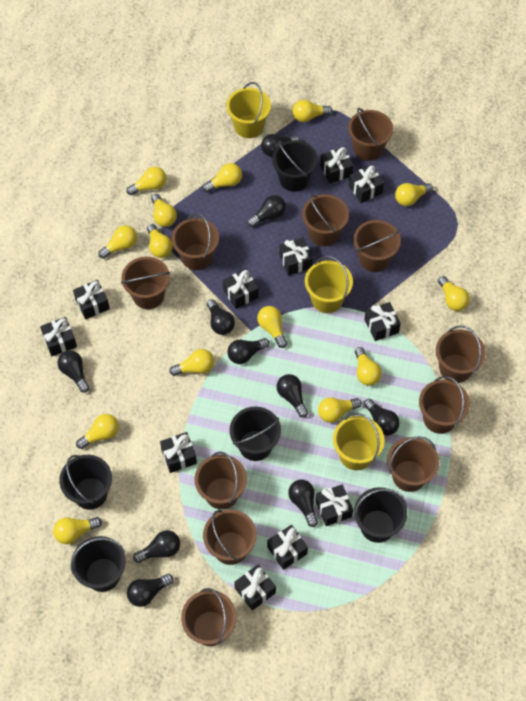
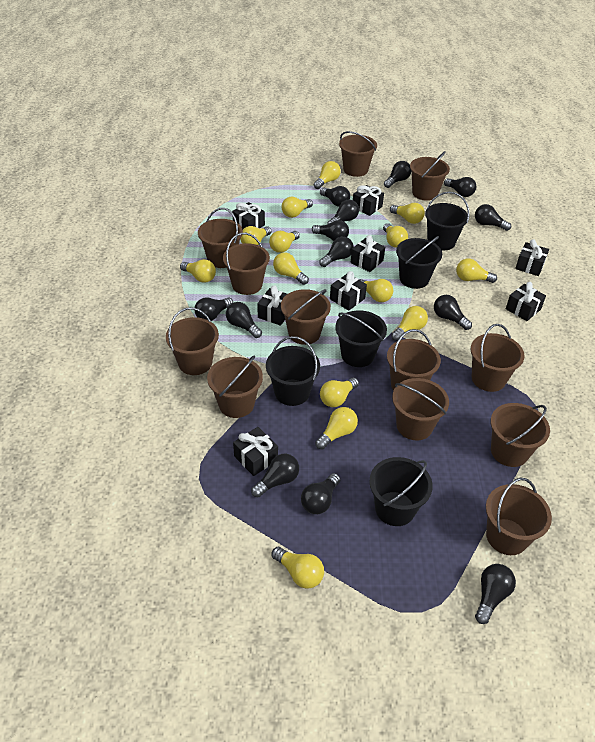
black gift: [40,317,77,356] [73,280,110,319] [160,432,197,473] [223,269,259,309] [234,565,276,611] [267,525,308,570] [279,238,313,275] [315,484,353,526] [320,147,354,183] [349,165,384,203] [364,302,401,341] = 11 -> [232,202,265,229] [233,427,278,476] [257,285,287,326] [330,271,367,311] [350,235,385,272] [353,185,384,216] [506,282,546,321] [515,239,549,276] = 8
black light bulb: [57,350,90,393] [127,574,174,607] [133,530,180,563] [207,299,235,335] [227,338,269,364] [247,195,286,227] [261,134,300,157] [277,374,308,418] [288,480,318,527] [364,399,400,436] = 10 -> [194,298,233,321] [226,302,262,338] [251,453,299,497] [301,473,340,514] [312,220,349,241] [319,237,354,267] [320,186,350,207] [327,200,359,224] [384,161,411,188] [434,295,472,330] [444,177,476,197] [475,204,511,231] [475,564,516,624] = 13
brown bucket: [121,257,170,309] [172,213,219,270] [181,588,237,646] [195,452,247,510] [203,509,257,565] [302,194,349,246] [348,108,393,161] [353,220,401,272] [387,436,439,492] [419,376,470,434] [436,325,486,383] = 11 -> [166,307,219,375] [198,208,243,268] [207,356,263,418] [223,233,270,295] [281,289,331,345] [339,131,377,177] [387,329,441,390] [392,378,449,440] [410,151,450,201] [471,324,524,392] [486,478,552,555] [491,403,550,467] = 12
yellow bucket: [226,82,271,138] [305,256,353,313] [333,413,385,470] = 3 -> none = 0

